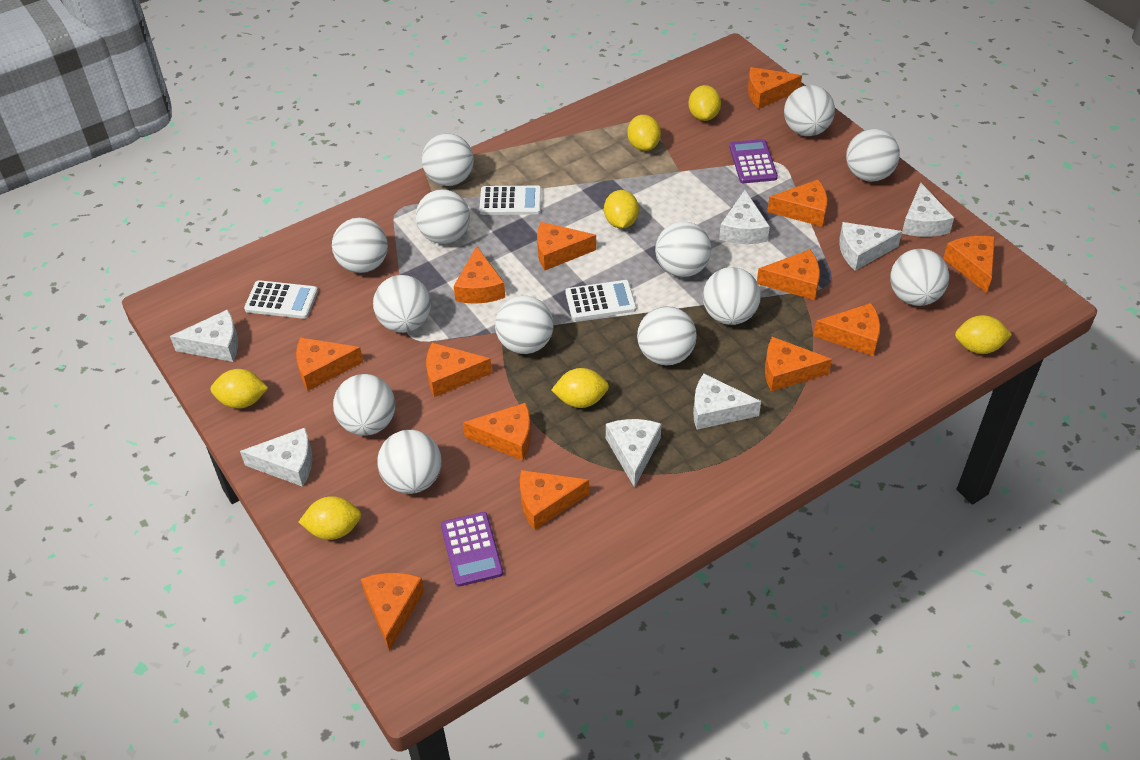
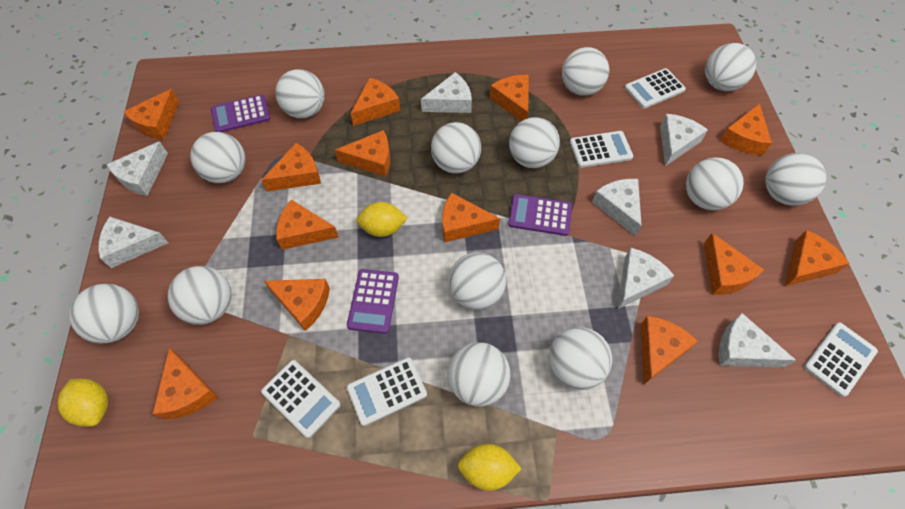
purple calculator: [441,512,503,587] [729,139,778,183] = 2 -> [211,94,270,132] [347,269,399,334] [508,194,572,236] = 3
white calculator: [244,280,318,319] [479,186,542,215] [565,280,636,320] = 3 -> [261,360,340,438] [347,357,427,426] [570,131,633,168] [625,68,686,109] [804,322,878,397] = 5
yellow lemon: [211,369,268,409] [299,496,361,540] [551,368,609,408] [604,190,639,229] [627,115,661,151] [688,85,721,121] [955,315,1012,354] = 7 -> [58,379,108,427] [356,202,407,237] [458,444,522,491] = 3

